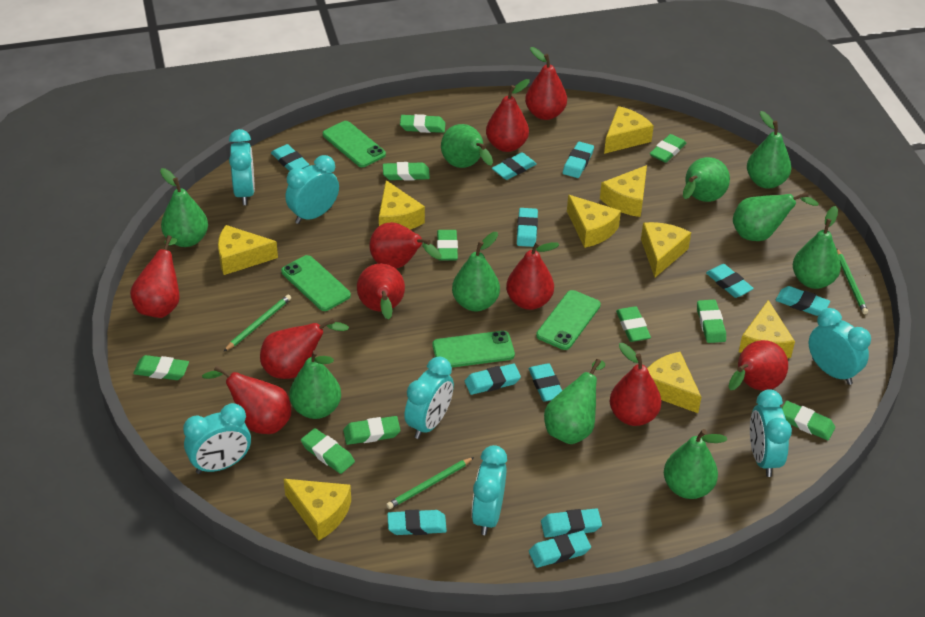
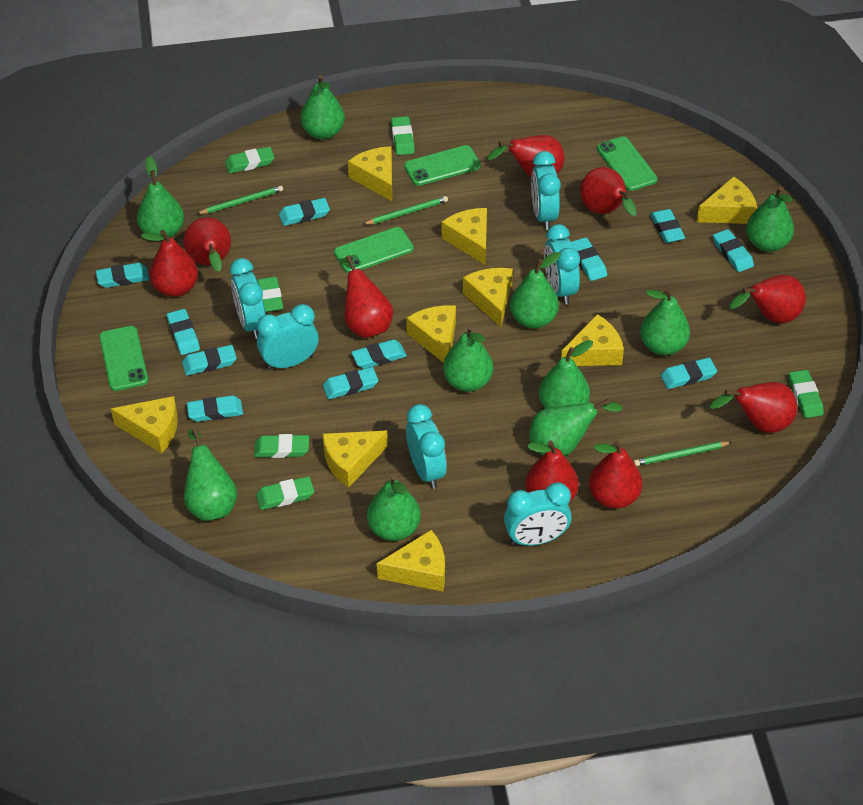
green eraser: [133,355,189,380] [301,428,355,474] [343,416,400,445] [383,162,430,181] [400,114,446,133] [437,230,458,261] [616,306,651,342] [650,134,686,163] [697,300,726,343] [782,401,835,440] = 10 -> [225,147,274,174] [254,434,309,458] [256,476,314,510] [257,277,283,312] [391,116,415,155] [789,370,824,418] = 6
red pear: [130,235,180,318] [202,365,291,434] [260,318,349,379] [357,263,405,320] [369,222,441,269] [486,79,530,152] [506,241,559,310] [525,47,567,120] [610,343,661,426] [728,340,788,391] = 10 -> [141,230,198,297] [183,217,231,272] [339,255,393,338] [487,135,565,177] [525,441,579,504] [580,167,637,216] [589,441,642,509] [710,382,797,433] [730,274,806,323] = 9
turquoise clock: [183,403,251,474] [229,129,255,205] [285,155,339,224] [404,357,454,439] [472,445,507,535] [750,389,792,477] [809,308,871,385] = 7 -> [230,258,266,339] [257,304,319,370] [406,404,447,489] [504,483,572,546] [531,151,561,230] [544,224,580,305] = 6

